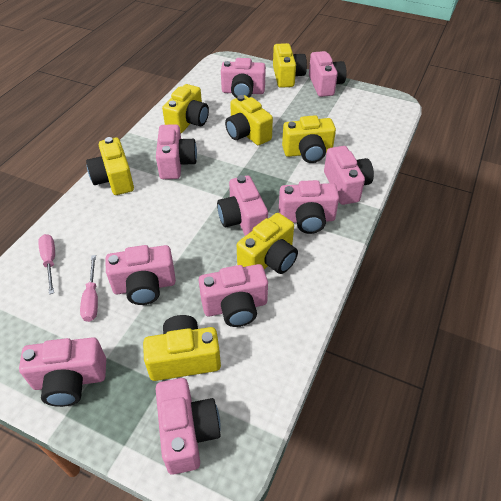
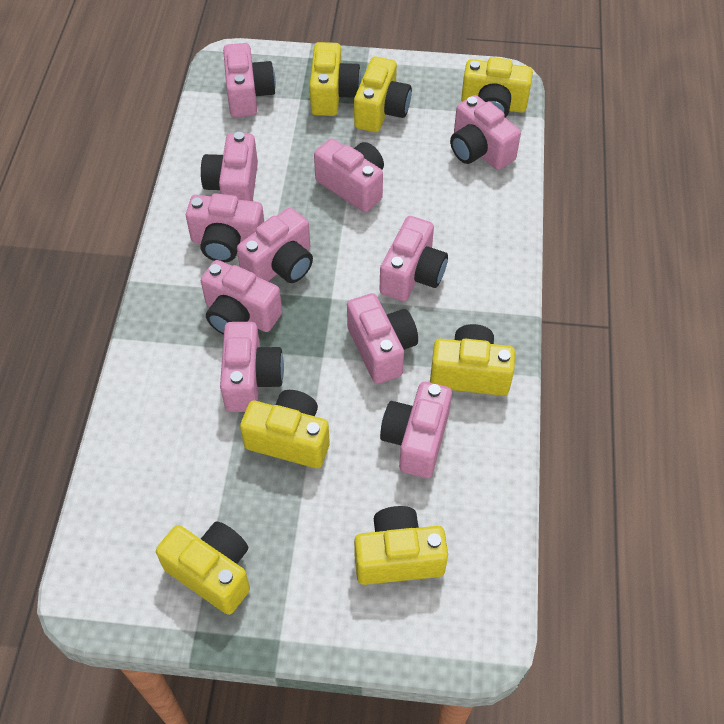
pink camera: [19,337,106,407] [106,245,176,305] [156,124,197,179] [156,378,221,475] [199,264,268,327] [217,175,268,236] [221,58,266,98] [279,180,339,234] [309,51,347,97] [324,146,374,205] = 10 -> [186,193,264,263] [201,132,258,201] [201,260,282,335] [220,322,284,412] [223,43,276,117] [237,207,313,283] [314,139,384,212] [347,293,418,384] [380,216,448,301] [380,382,452,478] [450,95,521,170] = 11
pink screwdriver: [38,234,55,294] [80,255,98,322] = 2 -> none = 0

